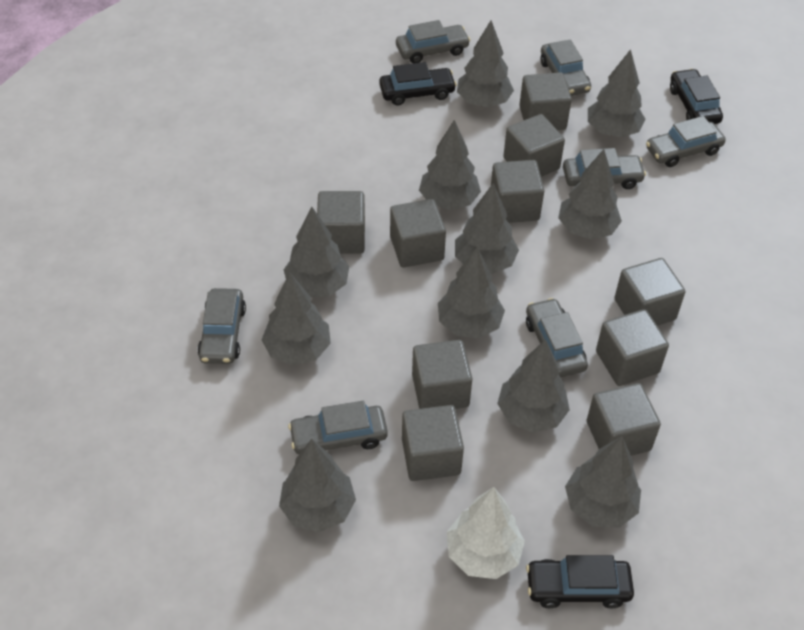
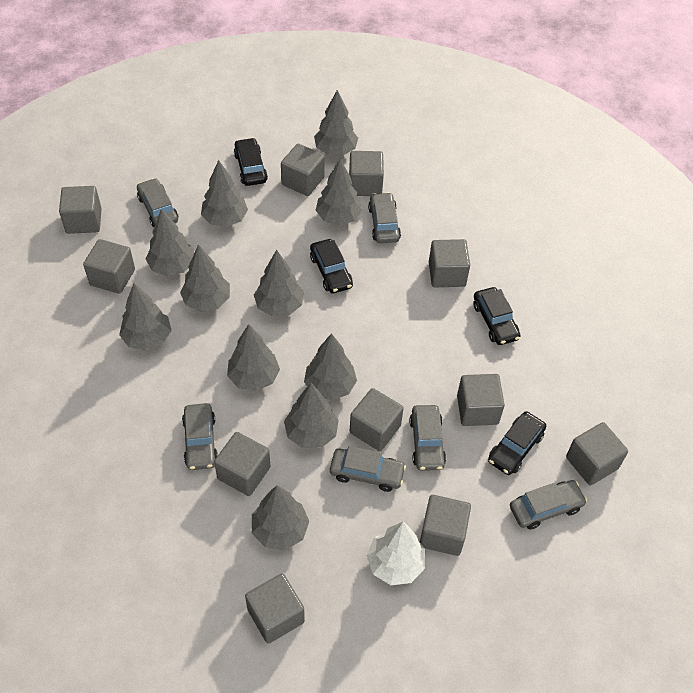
black car: [379,62,457,105] [526,555,634,608] [670,69,723,124] = 3 -> [234,138,268,186] [310,239,353,294] [473,287,521,345] [488,411,546,475] = 4
grey car: [197,288,246,364] [288,401,388,454] [396,20,470,63] [526,298,588,377] [541,39,591,96] [563,148,646,189] [646,116,726,167] = 7 -> [137,178,178,227] [182,403,218,470] [330,446,406,492] [368,192,401,243] [409,405,446,471] [510,480,587,530] = 6
grey cube: [317,191,365,254] [390,199,446,268] [402,405,464,481] [412,340,472,409] [491,160,544,223] [503,114,565,177] [519,72,572,130] [587,383,661,456] [596,309,669,386] [614,258,685,326] = 10 -> [59,186,102,234] [83,239,135,294] [214,432,271,496] [245,573,305,644] [281,144,325,196] [349,151,384,196] [350,388,404,451] [420,495,471,556] [429,239,470,287] [457,374,505,426] [566,422,628,486] = 11

